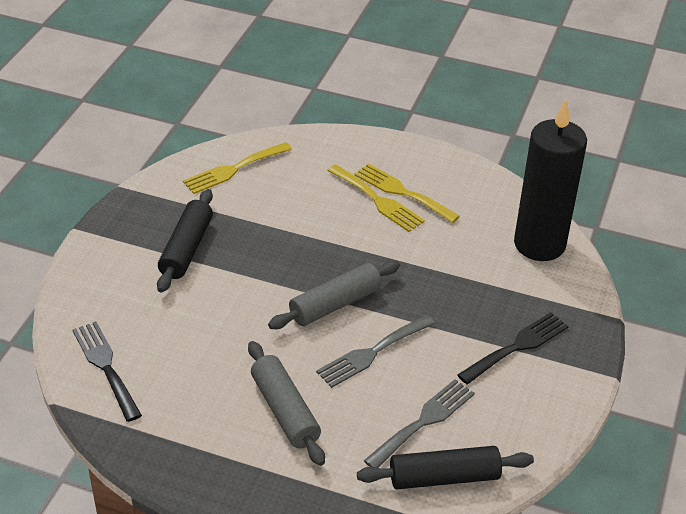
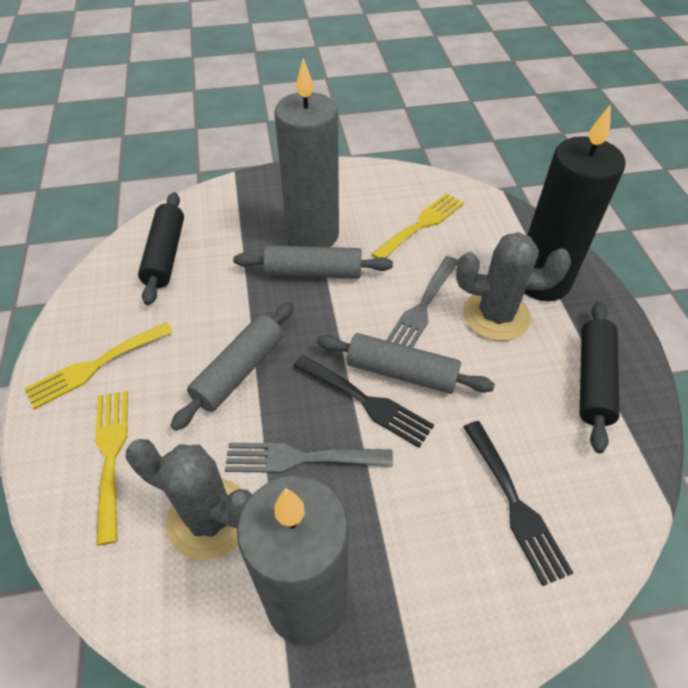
grey cactus: none = 0 -> [126,439,252,560] [456,232,571,341] = 2
grey candle: none = 0 -> [237,475,349,646] [274,58,339,247] = 2
grey rolling pin: [248,341,325,466] [268,261,400,329] = 2 -> [170,302,294,431] [233,245,393,279] [317,333,495,394] = 3

